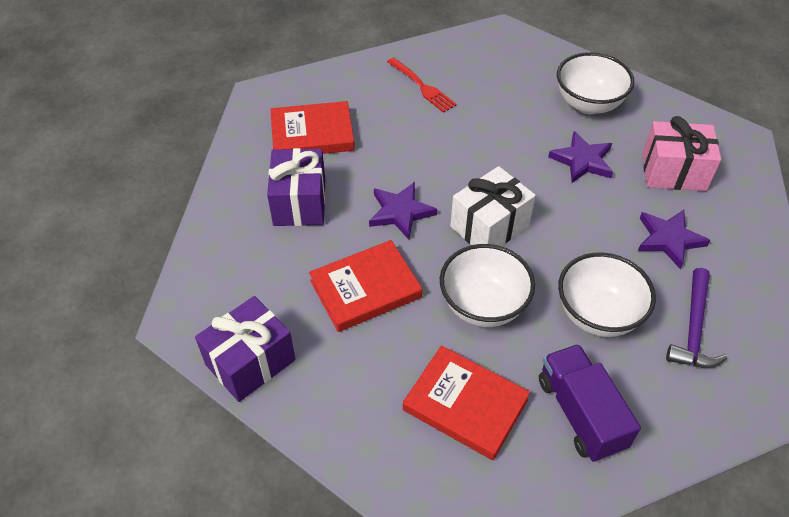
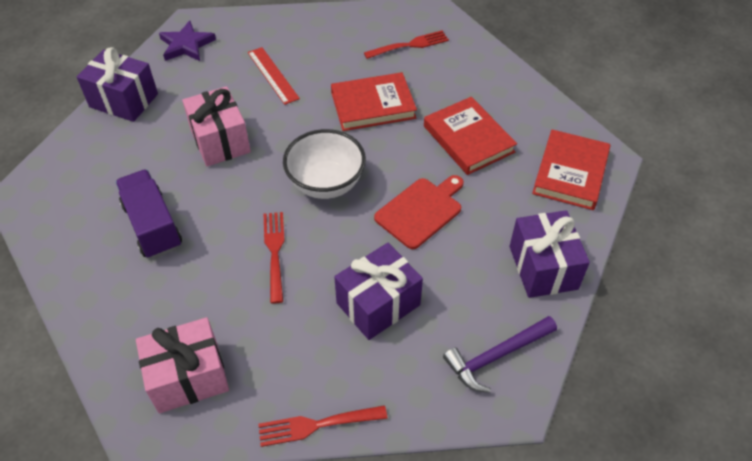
pink gift: [642,116,721,191] = 1 -> [136,317,229,413] [182,86,251,166] = 2
purple gift: [195,296,296,402] [267,148,325,226] = 2 -> [77,47,158,122] [334,243,423,340] [510,210,590,298] = 3
purple star: [369,182,437,240] [548,131,613,183] [638,210,710,270] = 3 -> [159,21,216,61] = 1
red cutting board: none = 0 -> [374,175,464,249] = 1
red fork: [387,58,457,113] = 1 -> [258,405,387,447] [264,212,285,303] [364,31,449,59] = 3
red ruler: none = 0 -> [248,47,300,105] = 1
white bowl: [440,244,535,327] [557,52,634,114] [558,252,656,337] = 3 -> [283,129,366,199] = 1
white gift: [450,166,536,246] = 1 -> none = 0

